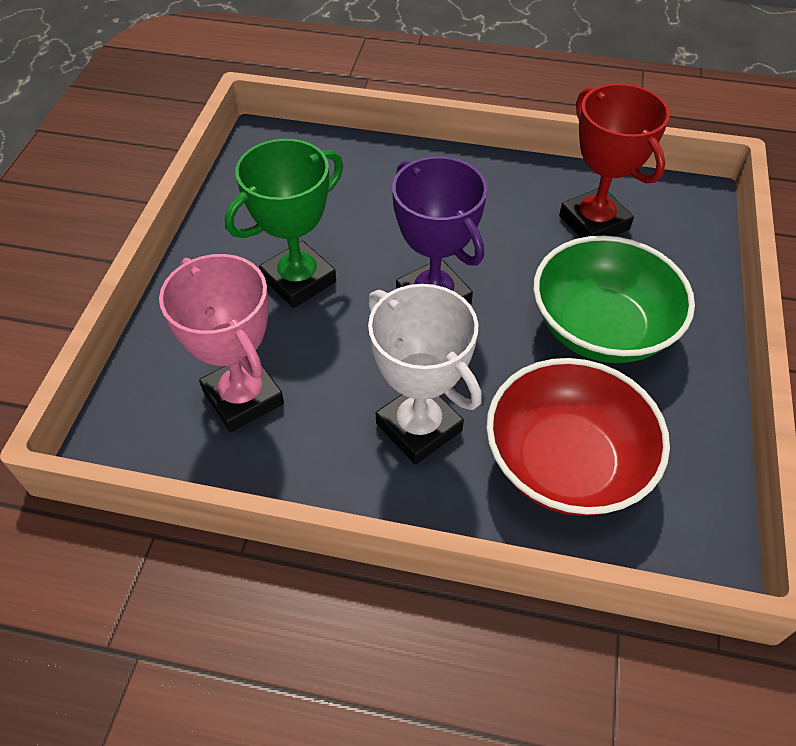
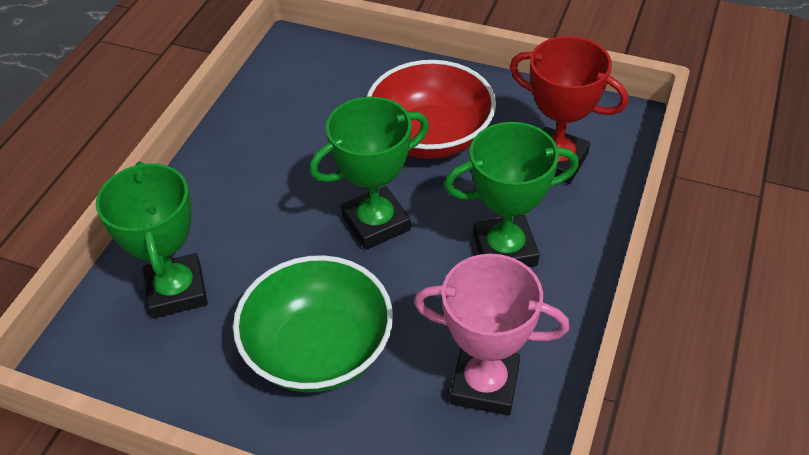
green trophy: [225,139,343,308] = 1 -> [96,162,208,318] [309,97,429,250] [444,122,579,267] = 3
purple trophy: [392,156,487,305] = 1 -> none = 0
white trophy: [368,284,482,465] = 1 -> none = 0

